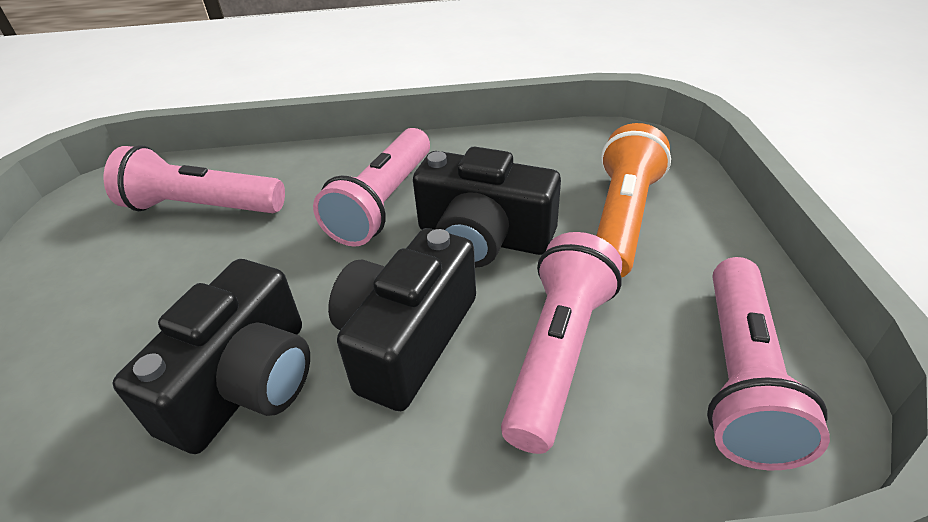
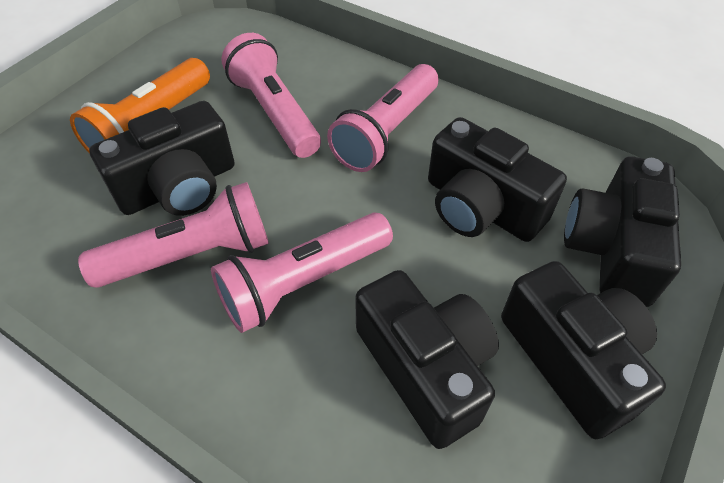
black camera: [112,259,310,454] [328,228,476,411] [413,147,561,268] = 3 -> [89,101,235,216] [355,270,499,449] [428,117,567,242] [501,261,666,439] [564,156,681,307] = 5

